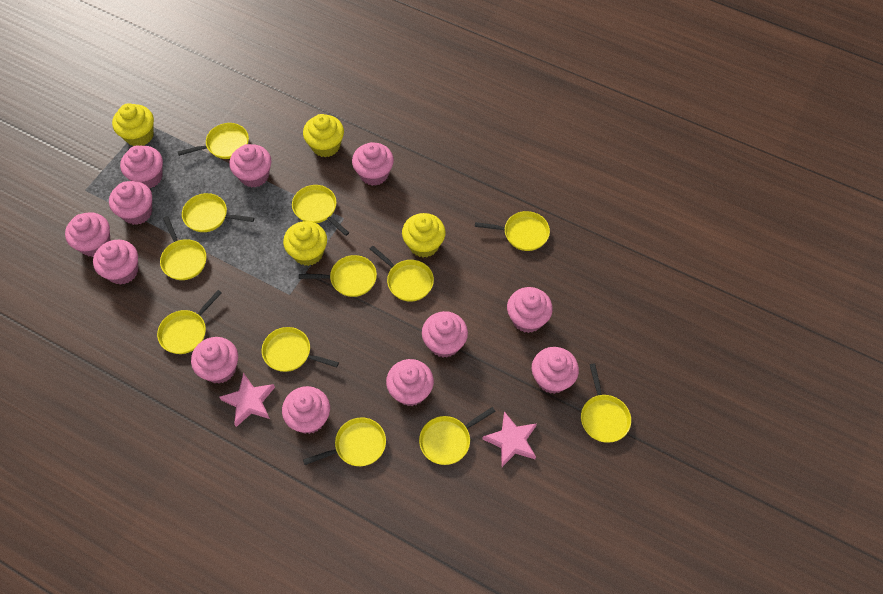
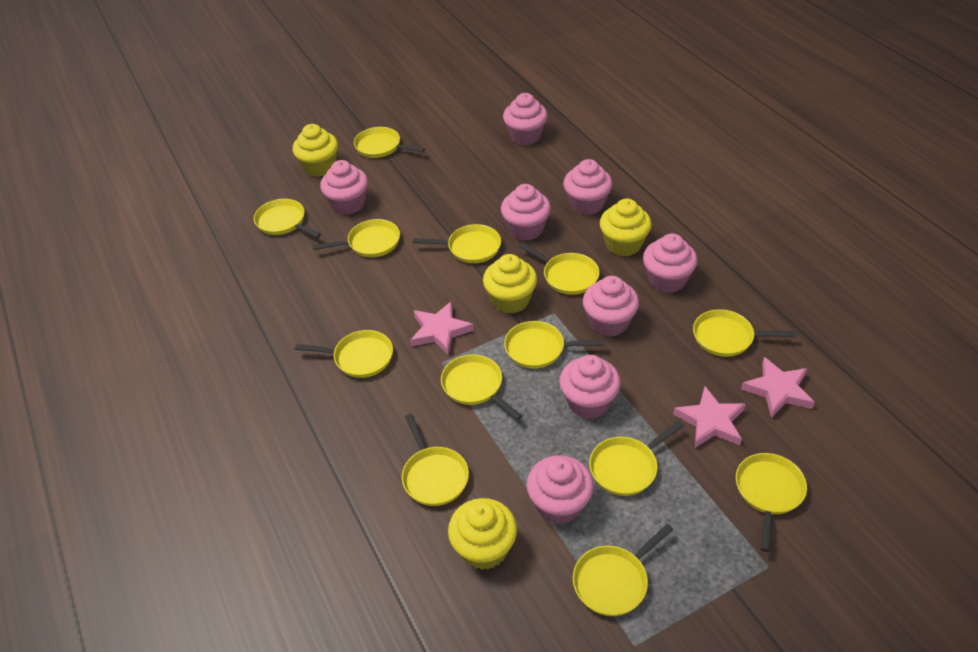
pink cupcake: [65,212,111,257] [93,240,138,285] [109,181,152,225] [120,146,163,188] [191,337,238,384] [229,144,271,188] [282,386,330,434] [352,142,394,186] [386,359,434,406] [422,311,468,358] [507,287,553,333] [532,347,579,394] = 12 -> [320,160,368,215] [501,184,551,240] [503,93,548,145] [526,455,594,524] [559,355,621,419] [563,159,612,215] [583,276,639,337] [643,233,697,293] = 8
pink star: [219,373,275,427] [482,411,537,467] = 2 -> [410,302,474,355] [673,386,746,448] [741,357,815,418] = 3
yellow pan: [157,290,222,354] [160,216,206,280] [178,123,249,159] [182,193,254,232] [262,327,339,372] [292,185,349,236] [299,255,377,297] [303,417,386,466] [370,246,434,302] [419,407,496,465] [475,211,550,251] [581,363,631,443] = 12 -> [254,199,321,238] [295,330,393,378] [313,219,400,257] [354,127,425,158] [402,414,469,506] [413,224,501,263] [441,354,523,420] [504,321,604,368] [518,242,599,295] [573,524,673,616] [589,421,684,496] [693,309,796,357] [736,453,807,552] = 13

